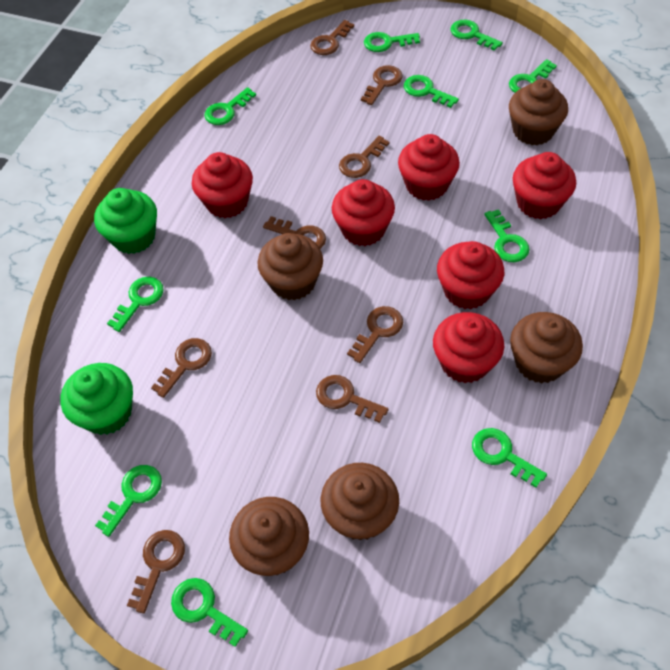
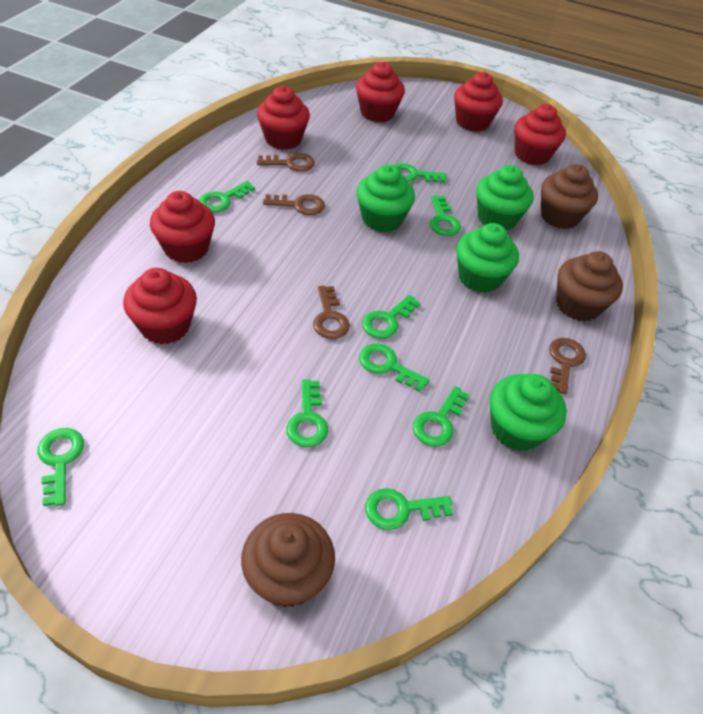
brown cupcake: [229,497,309,576] [257,233,323,300] [321,463,399,541] [509,79,568,145] [510,312,583,383] = 5 -> [241,513,335,608] [541,164,598,229] [556,251,623,322] = 3
brown key: [127,530,185,614] [151,338,212,398] [263,216,326,249] [310,20,354,55] [316,375,388,423] [339,135,390,178] [347,306,403,363] [361,65,403,105] = 8 -> [257,153,315,171] [263,194,325,215] [313,286,350,339] [549,338,586,394] = 4
green cupcake: [60,363,133,435] [94,188,157,254] = 2 -> [357,165,415,232] [456,223,519,293] [476,165,534,230] [490,374,567,451] = 4
green key: [95,465,162,537] [107,277,164,332] [171,578,248,647] [205,87,256,125] [364,32,420,52] [404,75,459,108] [451,20,503,51] [472,428,547,488] [484,209,530,262] [509,59,557,93] = 10 -> [37,428,84,506] [199,181,255,213] [286,379,328,448] [359,343,430,392] [362,295,420,339] [365,488,453,530] [393,163,447,183] [413,386,470,446] [430,196,461,236] = 9

